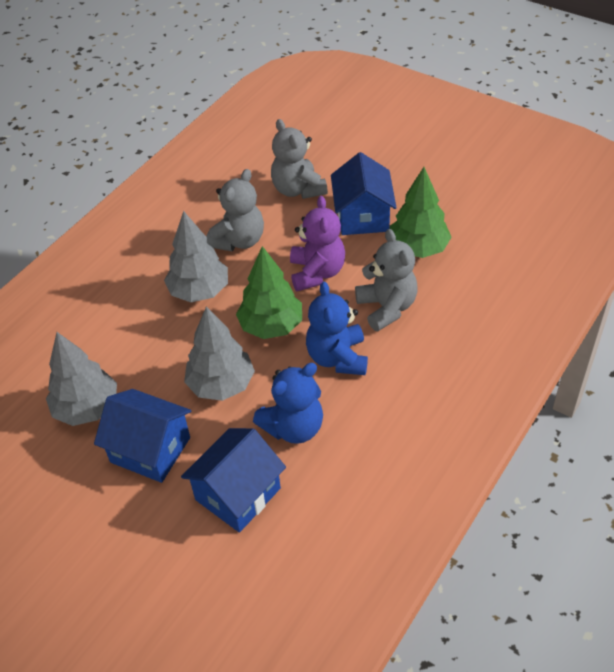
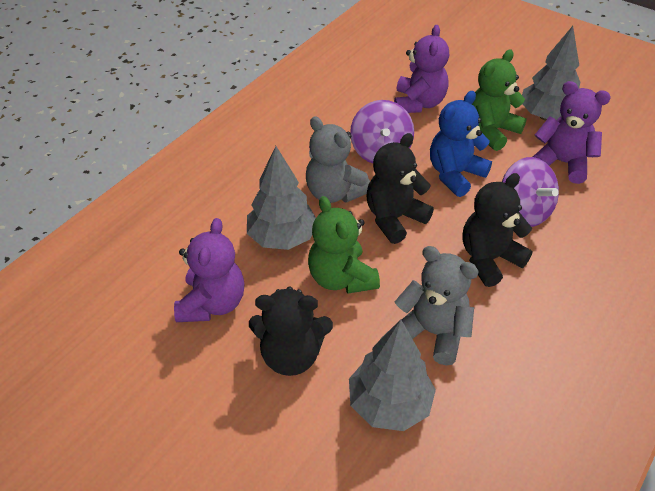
black teddy bear: none = 0 -> [249,287,333,376] [366,133,434,244] [462,173,533,287] = 3
blue house: [94,389,191,483] [181,428,286,533] [331,152,397,235] = 3 -> none = 0
blue teddy bear: [253,363,323,444] [306,281,368,375] = 2 -> [430,91,492,197] = 1
green teddy bear: none = 0 -> [308,196,380,294] [472,50,527,151] = 2
green tree: [236,246,302,339] [390,167,452,258] = 2 -> none = 0
grey teddy bear: [206,169,264,251] [271,119,328,199] [355,229,418,331] = 3 -> [306,116,370,203] [395,246,479,366] = 2
purple spinning top: none = 0 -> [350,100,414,163] [502,157,559,227] = 2
purple teddy bear: [290,196,345,291] = 1 -> [174,218,245,322] [394,25,449,113] [533,81,611,184] = 3

